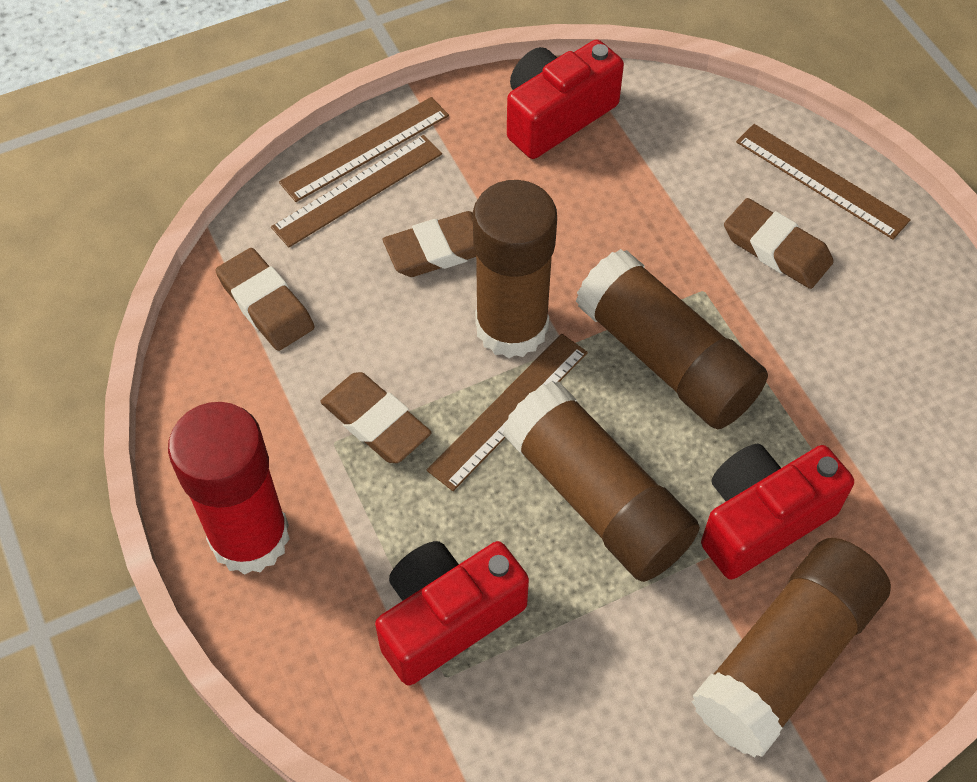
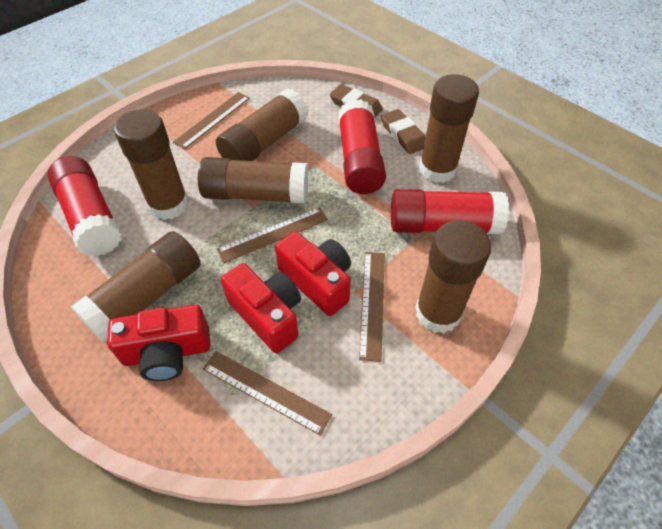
brown eraser: [215,248,314,351] [320,372,432,463] [383,211,476,277] [724,198,834,289] = 4 -> [330,84,383,117] [381,109,426,154] = 2
brown glue stick: [473,180,557,358] [503,381,700,582] [576,249,768,429] [692,538,891,758] = 4 -> [71,231,201,343] [114,109,189,220] [198,157,308,204] [216,89,308,161] [415,220,492,333] [419,74,479,183] = 6
red glue stick: [168,402,290,575] = 1 -> [47,156,122,256] [338,99,386,194] [391,189,509,234] = 3

